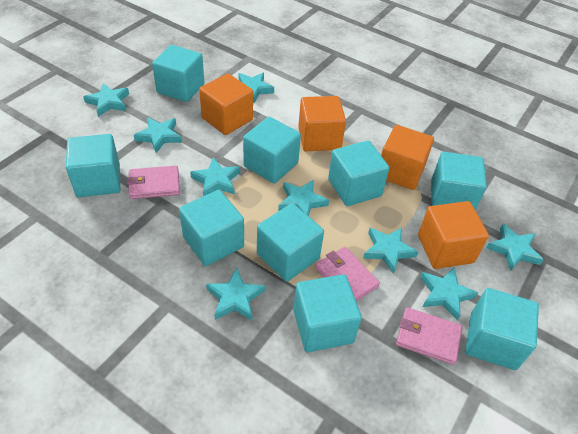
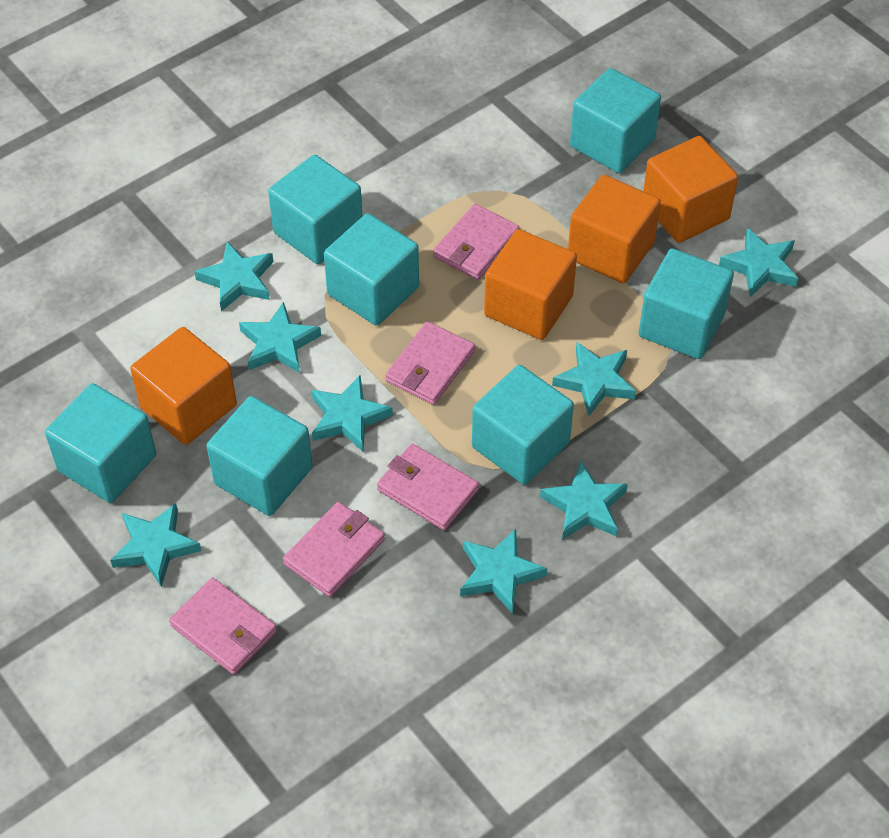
pink wallet: [127,166,180,199] [315,247,380,301] [396,307,463,365] = 3 -> [169,578,277,675] [283,502,385,597] [377,444,479,530] [385,321,475,405] [433,204,520,280] = 5
turquoise cube: [66,134,120,197] [152,45,204,102] [179,190,244,266] [243,117,301,184] [257,203,324,282] [293,274,362,352] [328,140,389,206] [431,152,487,211] [465,288,539,370] = 9 -> [45,383,156,503] [206,396,313,516] [268,155,362,264] [324,213,419,326] [472,365,574,485] [570,68,661,173] [638,248,734,359] = 7
turquoise star: [83,83,129,117] [134,117,182,153] [190,157,240,196] [206,268,265,320] [238,73,274,103] [278,179,329,216] [363,227,418,274] [420,267,478,321] [486,224,544,271] = 9 -> [110,503,202,587] [194,241,273,311] [239,302,321,373] [311,375,393,452] [460,529,548,614] [540,460,628,540] [552,342,636,416] [719,228,798,297] = 8

